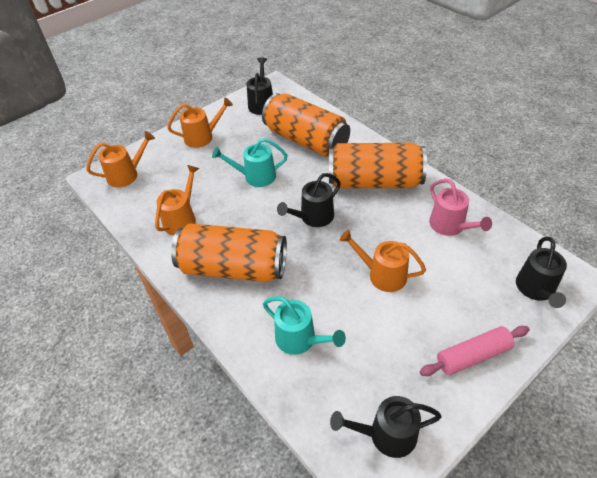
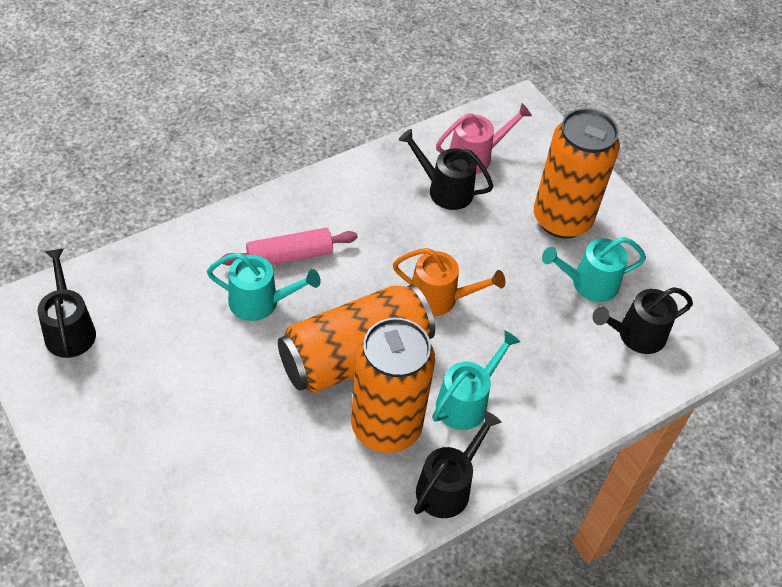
orange watering can: [86,131,155,187] [155,165,200,235] [167,98,233,148] [340,230,426,292] = 4 -> [393,248,505,316] = 1
turquoise watering can: [212,138,288,187] [263,296,346,355] = 2 -> [207,253,321,321] [433,330,520,430] [542,237,646,302] = 3

